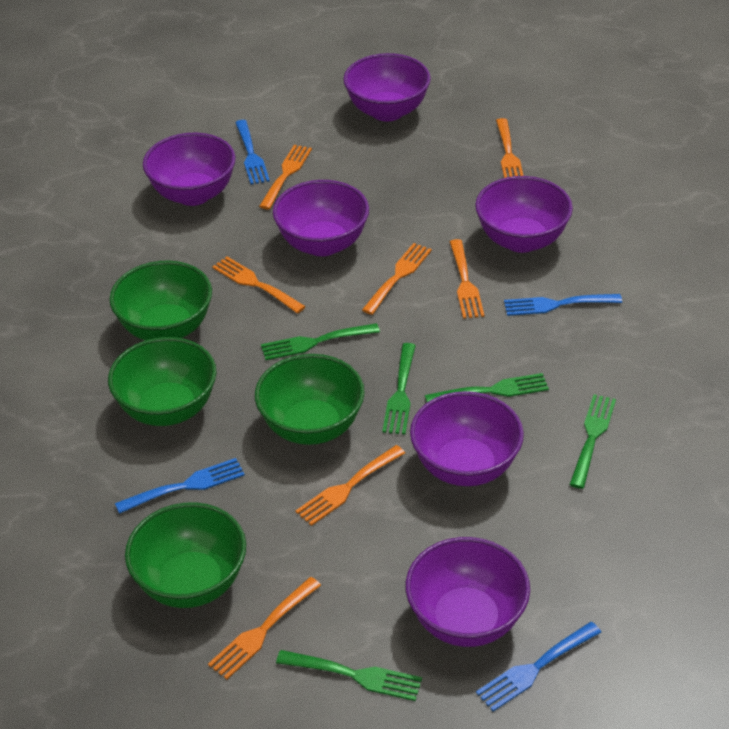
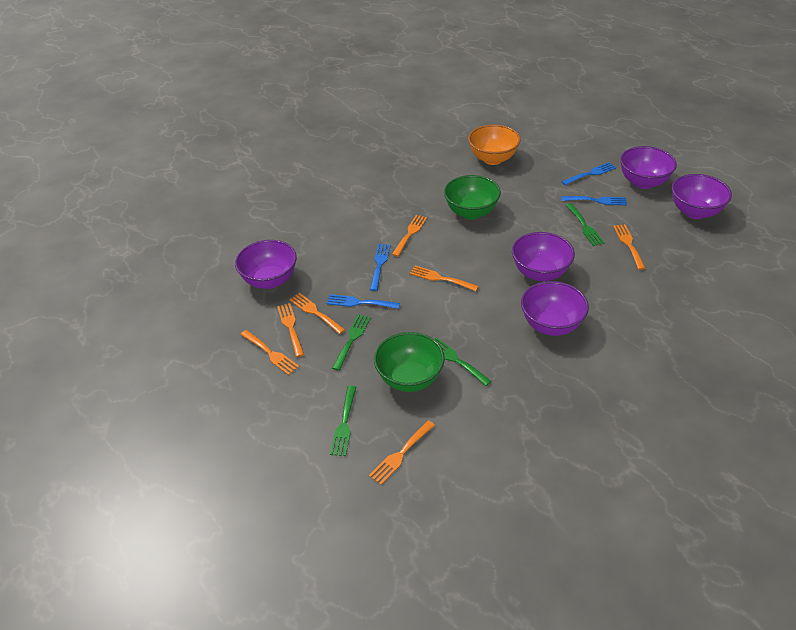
green bowl: [108,337,217,426] [109,260,212,340] [125,502,246,608] [255,354,365,445] = 4 -> [374,332,445,392] [444,175,501,220] = 2
green fork: [261,323,380,360] [276,650,422,701] [382,343,416,435] [425,373,549,402] [570,394,616,489] = 5 -> [330,386,356,456] [332,314,371,371] [435,338,492,386] [566,203,605,246] = 4
orange bowl: none = 0 -> [468,124,521,165] = 1
purple bowl: [143,133,236,206] [273,180,369,256] [343,53,431,121] [406,537,530,647] [410,391,524,486] [475,176,573,253] = 6 -> [235,240,297,289] [512,232,575,281] [521,281,589,336] [620,146,677,189] [672,174,732,219] = 5

